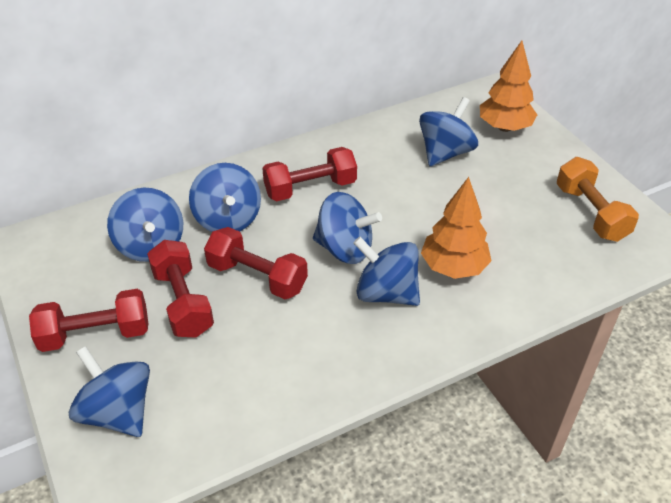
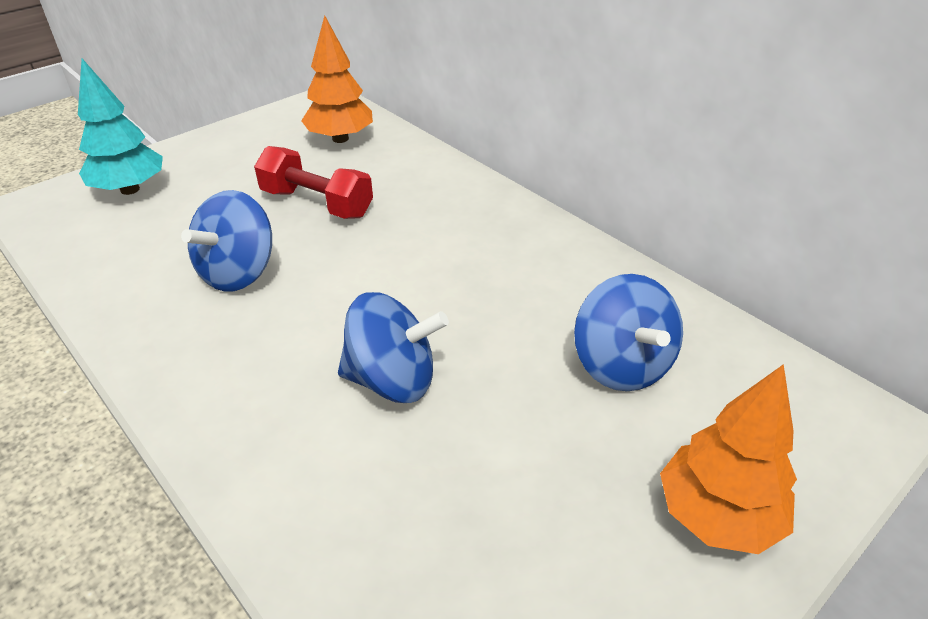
blue spinning top: [69,346,150,437] [107,188,183,262] [189,163,261,232] [313,192,382,264] [353,237,420,306] [419,97,478,166] = 6 -> [181,190,272,292] [338,292,449,403] [574,274,683,391] = 3
orange dumbbell: [557,157,639,242] = 1 -> none = 0
red dumbbell: [29,289,149,352] [147,240,214,338] [204,227,308,299] [262,147,357,201] = 4 -> [254,146,373,219] = 1
turquoise tree: none = 0 -> [78,58,163,195] = 1

